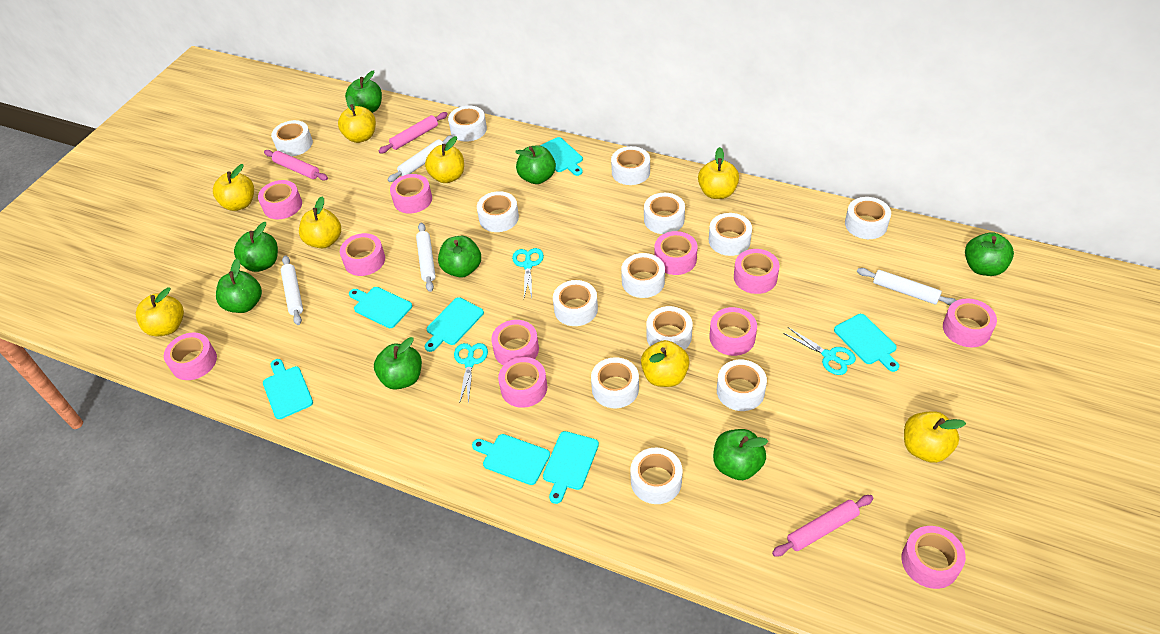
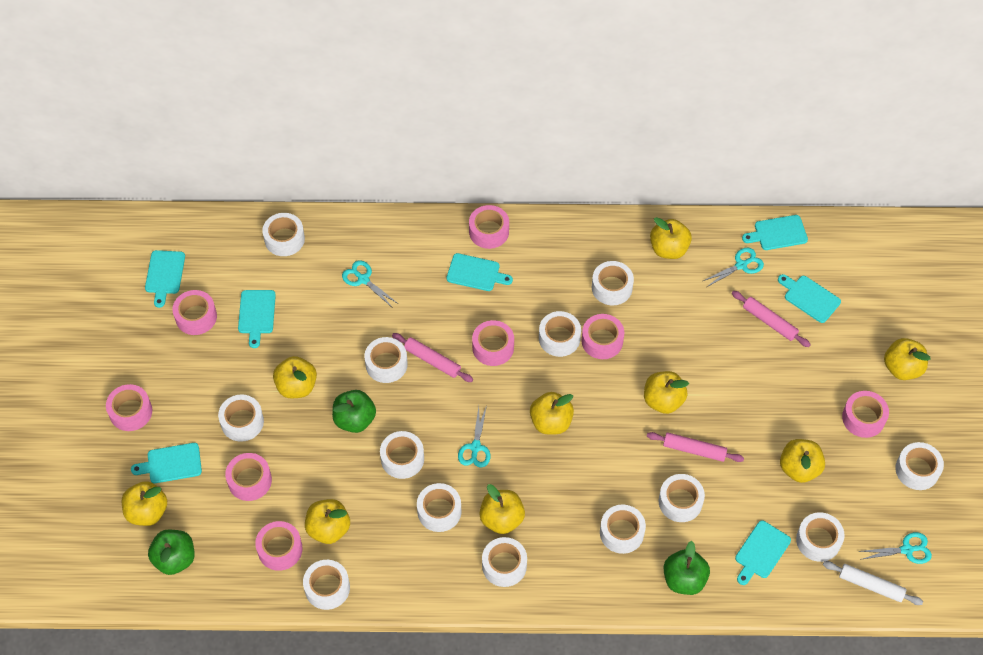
green apple: [216,258,262,313] [234,222,278,272] [345,70,382,113] [374,337,422,390] [438,236,481,278] [515,145,556,184] [713,429,768,480] [965,232,1014,276] = 8 -> [148,530,195,575] [332,390,376,433] [664,541,710,595] = 3
pink tape: [164,333,217,380] [258,180,302,219] [340,233,385,276] [390,174,432,214] [491,320,539,366] [498,357,547,408] [655,231,698,275] [709,307,757,356] [734,249,780,294] [901,526,966,589] [943,298,997,347] = 11 -> [106,384,152,431] [172,290,217,335] [225,453,272,501] [255,521,303,571] [469,205,509,249] [472,320,514,366] [581,314,624,359] [842,391,889,438] = 8
turquoise scissors: [454,343,488,404] [512,248,544,298] [783,327,856,375] = 3 -> [342,260,397,307] [458,405,490,468] [703,248,764,287] [858,532,932,564] = 4
white rolling pin: [281,255,303,325] [388,135,454,182] [416,223,436,292] [857,268,957,306] = 4 -> [823,561,923,605] = 1
yellow apple: [136,287,184,336] [213,164,254,211] [299,197,341,248] [338,95,376,143] [425,136,464,183] [641,340,690,387] [698,147,739,199] [904,411,966,463] = 8 -> [122,481,167,526] [273,356,317,398] [305,499,350,544] [479,484,525,534] [530,392,574,435] [644,371,689,414] [650,217,692,259] [780,439,825,483] [884,338,931,380] = 9

